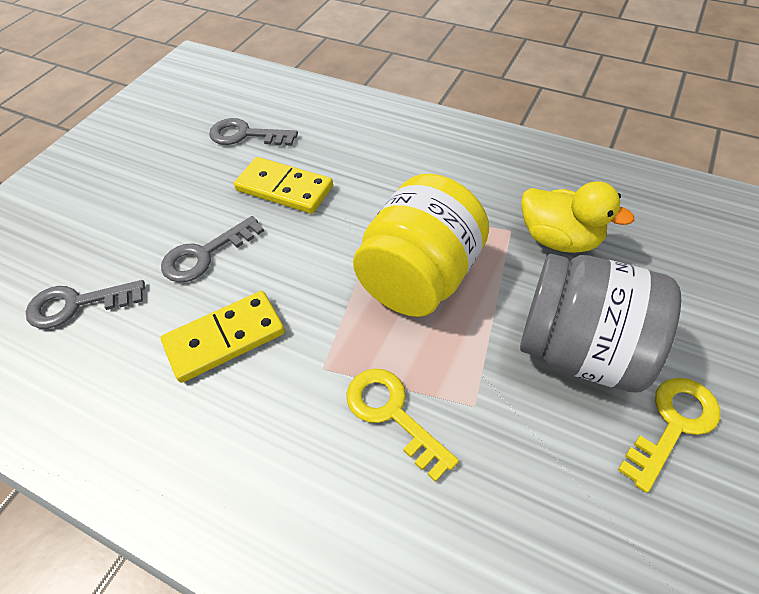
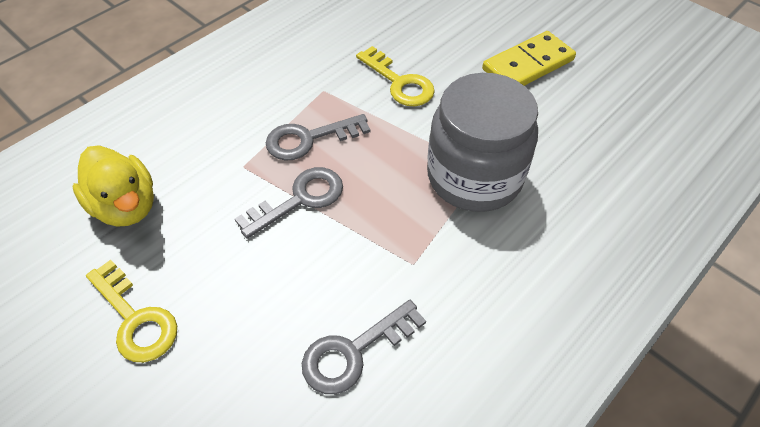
yellow domino: [161,291,285,383] [234,157,333,214] = 2 -> [482,31,576,86] = 1
yellow jar: [353,174,489,317] = 1 -> none = 0

